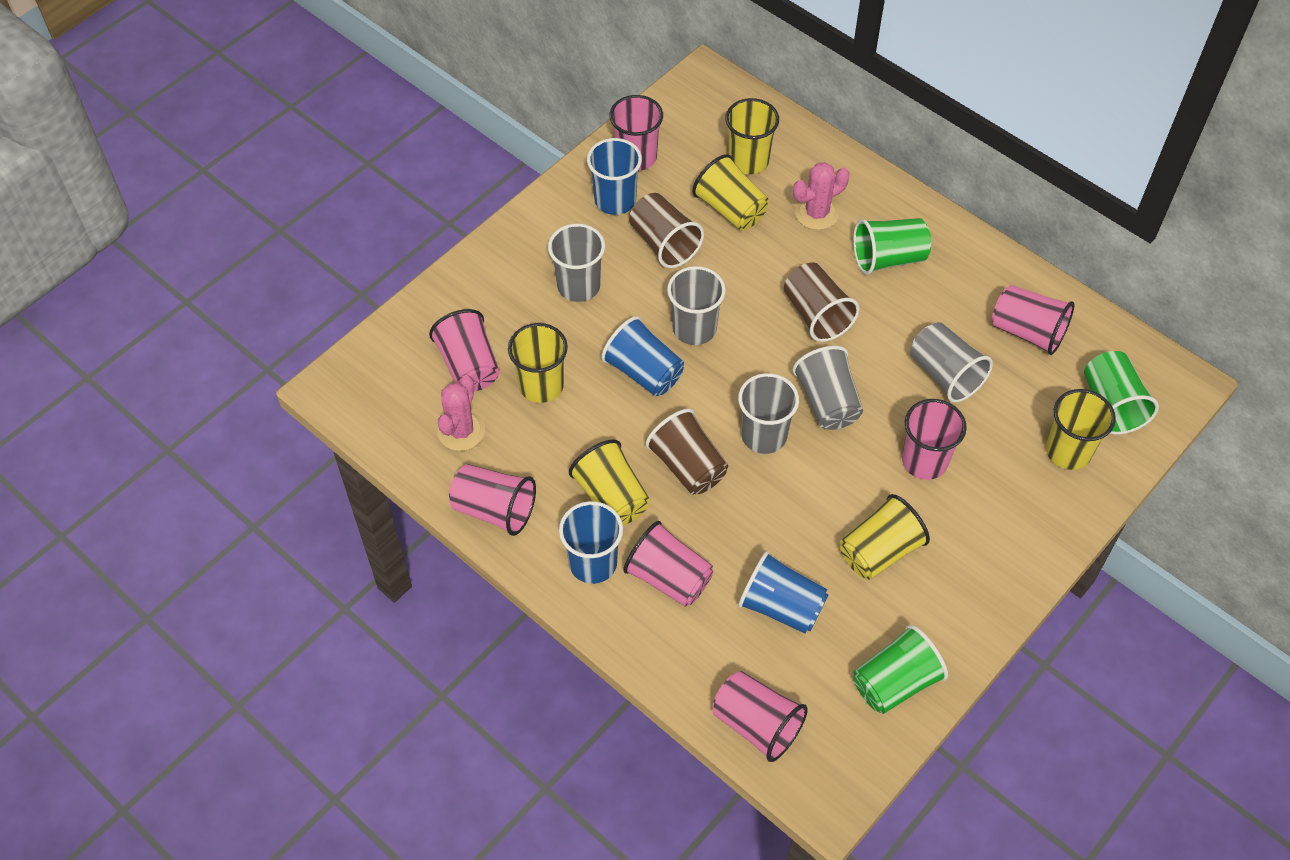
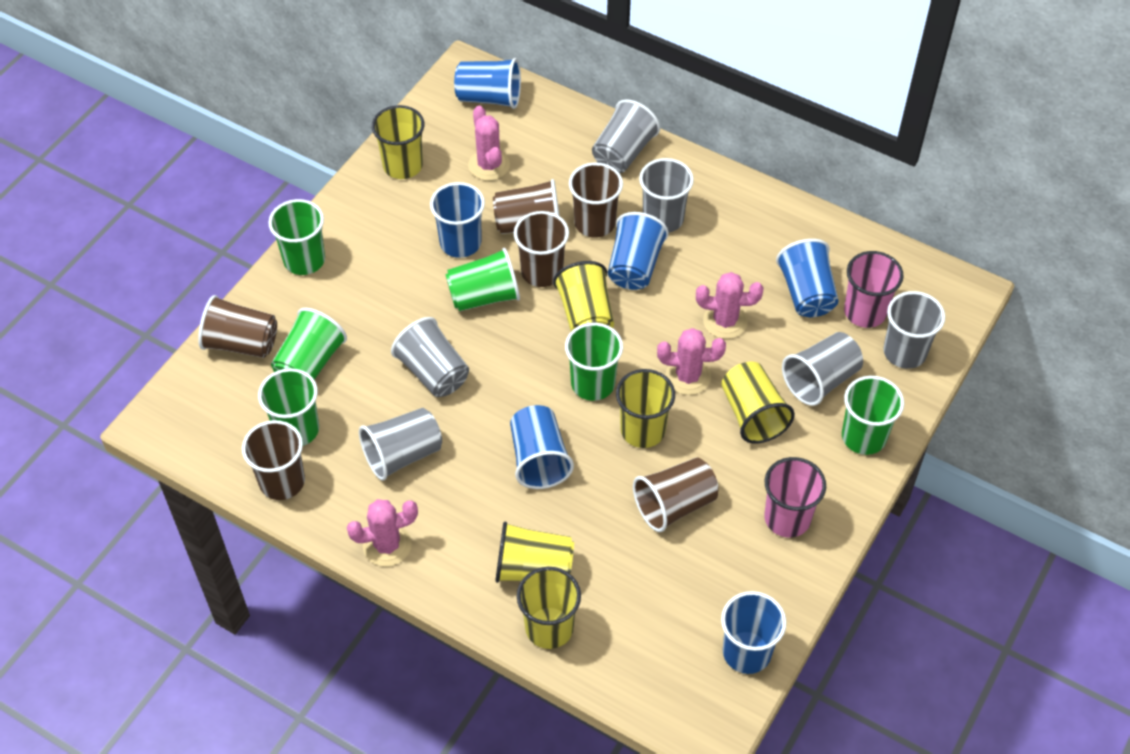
blue cup: [559,501,623,584] [587,138,642,215] [601,316,684,396] [738,551,828,634] = 4 -> [430,182,485,258] [454,58,521,109] [510,405,574,489] [608,212,669,290] [721,591,786,674] [776,239,839,317] = 6
brown cup: [629,193,704,268] [646,409,728,494] [784,262,860,342] = 3 -> [198,295,277,358] [242,420,305,500] [493,179,560,234] [514,211,569,287] [569,163,623,238] [633,458,718,532] = 6
green cup: [853,218,931,275] [853,625,948,714] [1084,351,1159,435] = 3 -> [258,368,319,446] [268,199,325,275] [271,308,347,380] [445,248,520,311] [565,323,623,401] [842,376,904,455] = 6
grey cup: [548,224,605,302] [667,266,726,345] [738,373,799,454] [793,346,863,430] [910,322,993,403] = 5 -> [359,408,442,481] [391,317,469,397] [592,99,660,173] [639,158,694,233] [782,332,863,406] [883,291,945,369] = 6
pink cactus: [437,375,485,451] [793,162,850,230] = 2 -> [347,499,418,566] [468,106,510,181] [657,328,726,395] [696,272,763,339] = 4
pink cup: [429,309,500,392] [449,464,536,536] [609,95,663,171] [623,521,713,607] [713,671,808,762] [902,399,967,480] [992,285,1074,355] = 7 -> [764,457,826,538] [844,251,904,328] = 2

